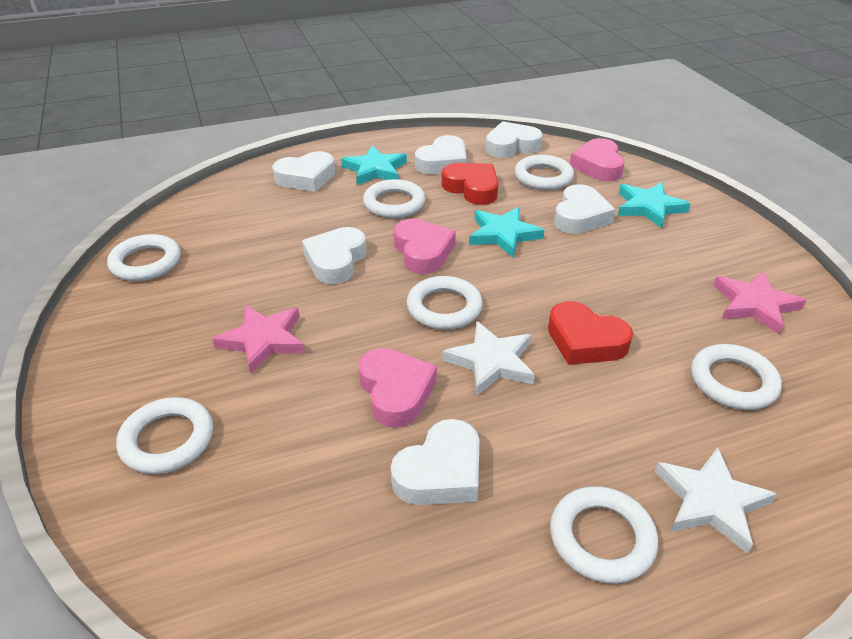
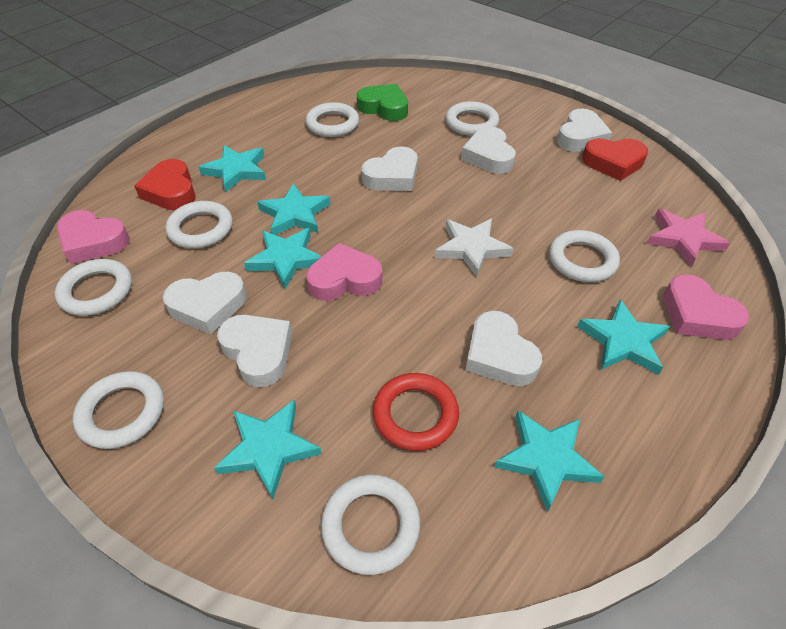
green heart: none = 0 -> [357,84,408,121] = 1
pink star: [212,305,305,374] [713,272,806,335] = 2 -> [647,208,730,266] = 1
red ring: none = 0 -> [373,373,459,451] = 1
turquoise star: [341,145,407,185] [469,207,545,257] [618,182,690,228] = 3 -> [199,145,266,192] [214,400,322,499] [244,228,322,289] [257,183,330,235] [494,410,605,512] [577,299,670,375] = 6
white star: [442,321,535,395] [655,447,777,554] = 2 -> [435,219,514,277] = 1

